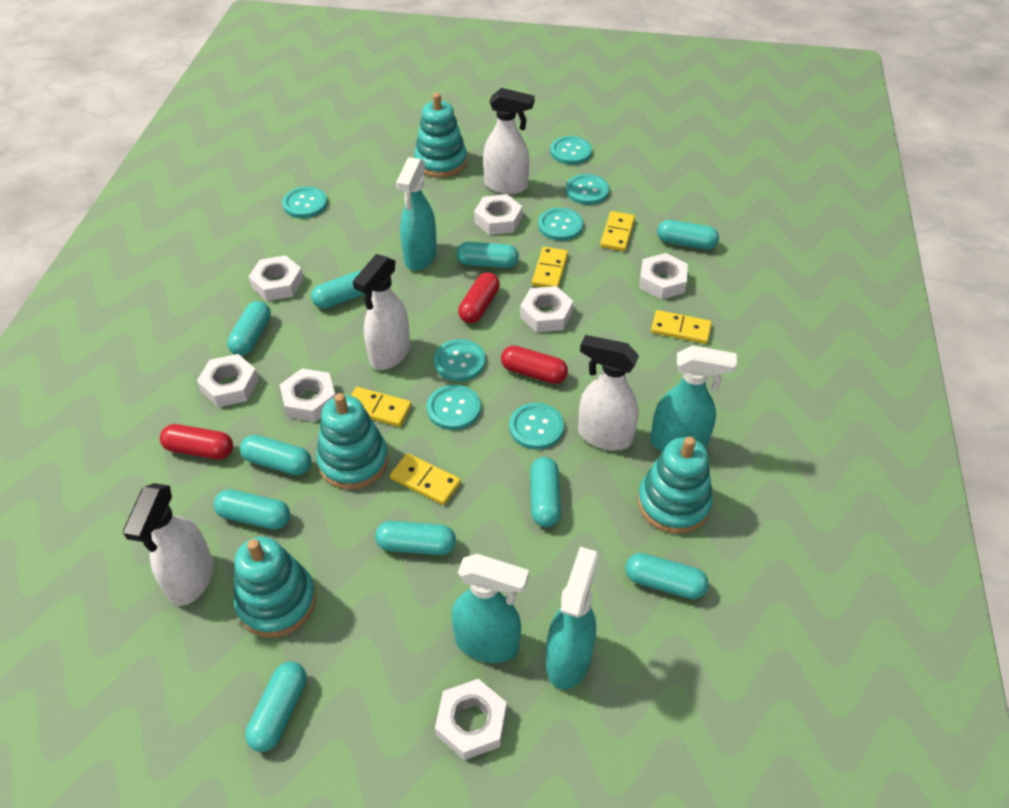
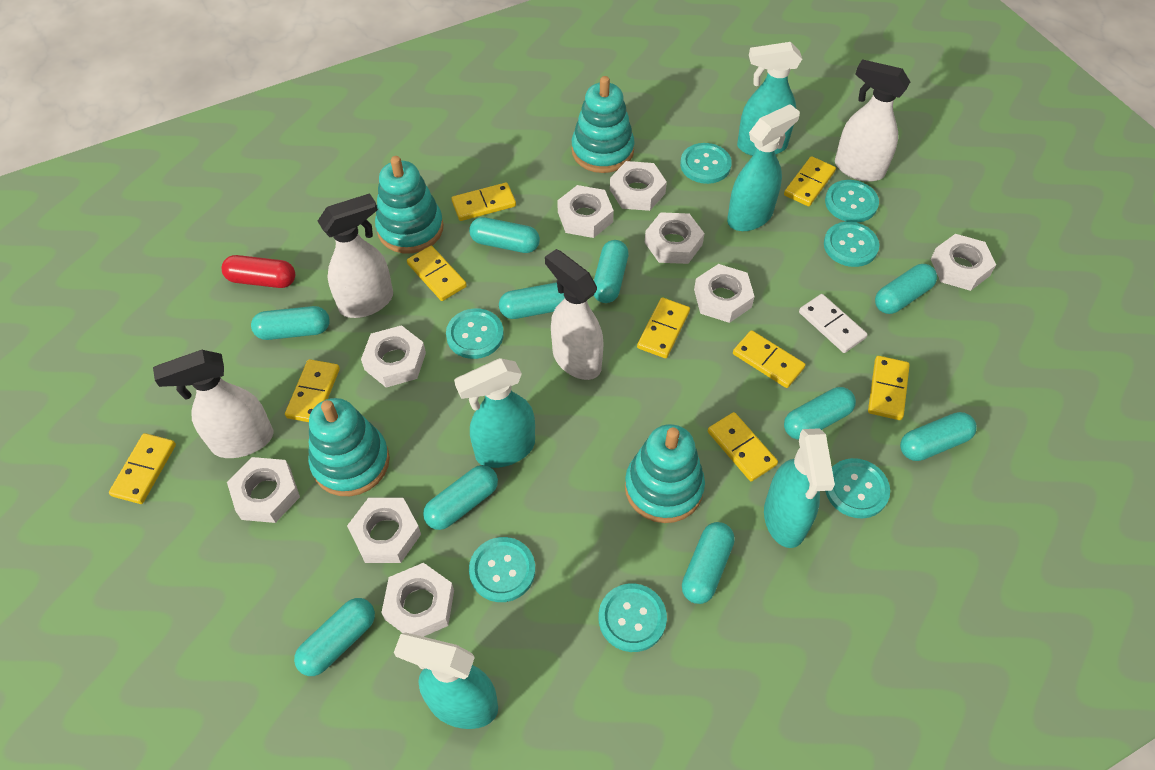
red capsule: [160,424,233,460] [458,272,500,323] [501,346,568,384] = 3 -> [221,255,295,288] = 1
turquoise spray bottle: [396,157,437,271] [451,554,529,663] [546,547,599,690] [650,345,737,452] = 4 -> [394,632,498,729] [454,358,535,468] [727,104,800,231] [737,42,802,156] [764,428,835,548] = 5
white domino: none = 0 -> [799,294,867,353] = 1
white nut: [197,354,259,407] [249,255,304,301] [280,368,335,422] [435,679,507,760] [474,194,522,235] [520,286,573,333] [639,253,688,299] = 7 -> [227,457,300,523] [347,498,421,563] [361,325,426,388] [381,563,454,637] [557,185,614,238] [610,161,667,211] [645,212,705,264] [694,264,755,323] [931,234,996,291] = 9
yellow domino: [351,387,412,427] [390,453,461,505] [532,247,568,288] [600,211,635,251] [651,310,712,344] = 5 -> [109,433,176,504] [285,359,340,422] [407,246,467,301] [451,182,516,221] [637,298,690,358] [708,412,778,482] [733,330,806,388] [784,156,836,206] [868,356,910,420] = 9

